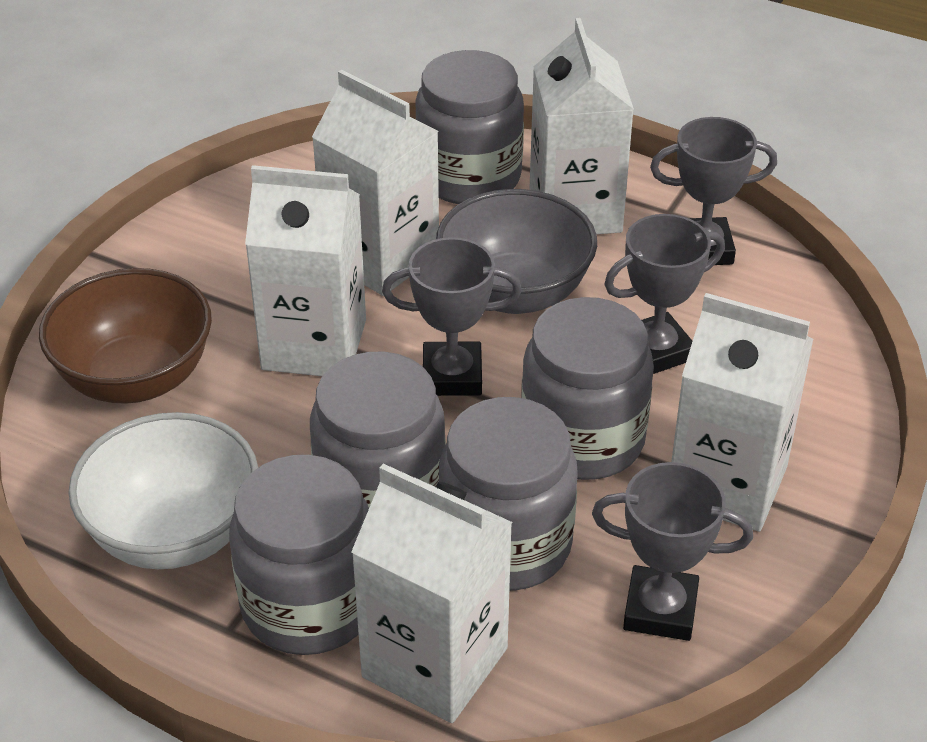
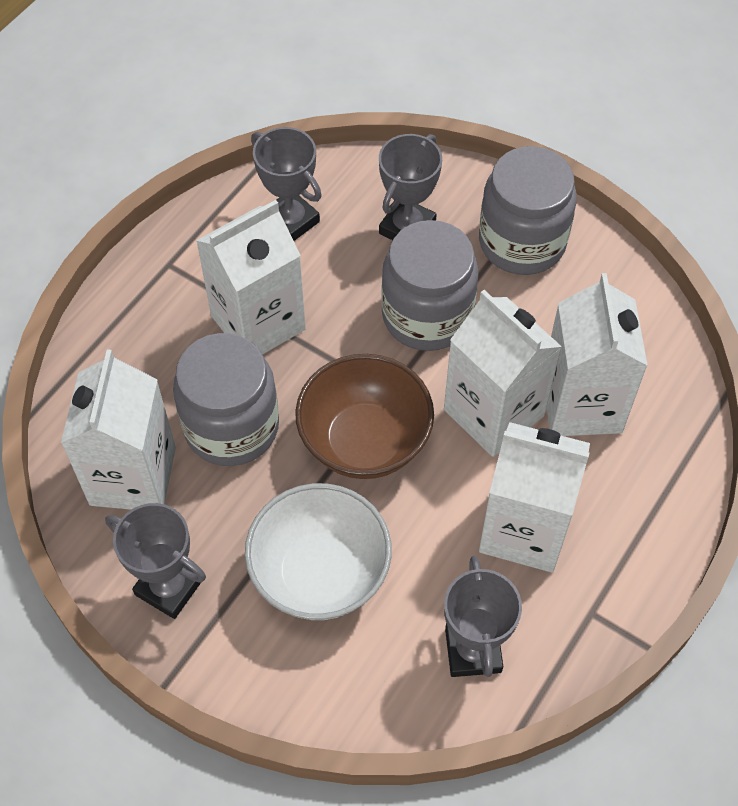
grey bowl: [436,189,597,314] = 1 -> none = 0
grey jar: [229,455,369,655] [310,352,446,507] [415,50,524,204] [439,397,578,591] [521,297,654,480] = 5 -> [173,333,279,466] [381,220,479,351] [479,146,577,275] = 3

